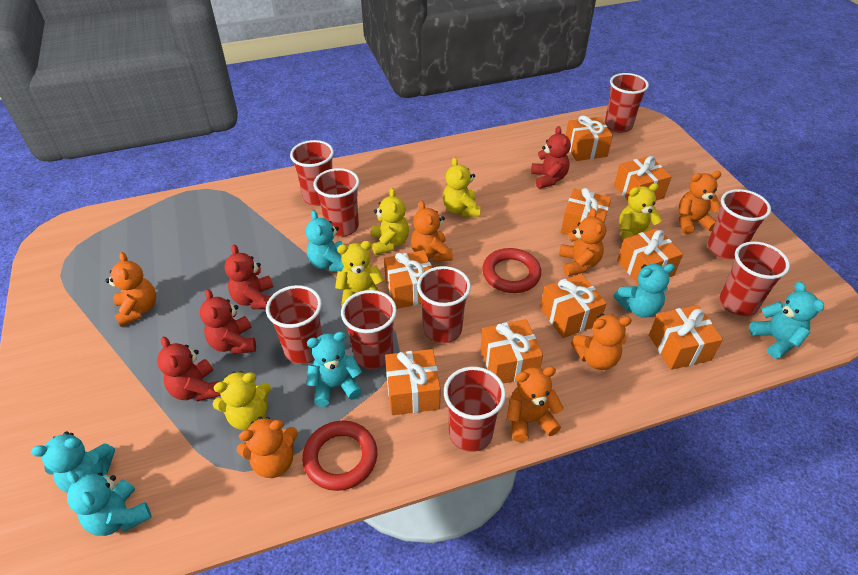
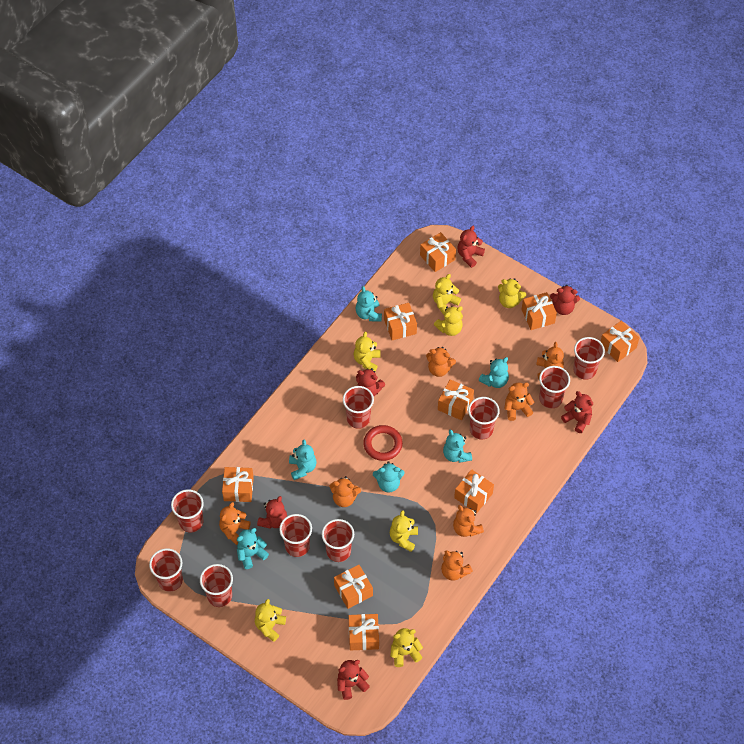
red ring: [302,421,377,491] [482,248,541,293] = 2 -> [363,425,403,461] = 1
red teddy bear: [157,336,221,401] [200,289,256,354] [224,244,273,309] [531,126,571,189] = 4 -> [257,496,287,529] [337,660,370,700] [356,368,385,396] [457,226,485,268] [550,285,580,315] [561,391,593,433] = 6
yellow teddy bear: [213,371,271,430] [335,241,384,306] [371,188,409,255] [443,157,481,217] [619,183,662,240] = 5 -> [255,599,286,642] [354,331,381,371] [390,510,418,552] [390,628,423,667] [433,274,461,315] [434,306,463,336] [498,278,526,308] = 7

